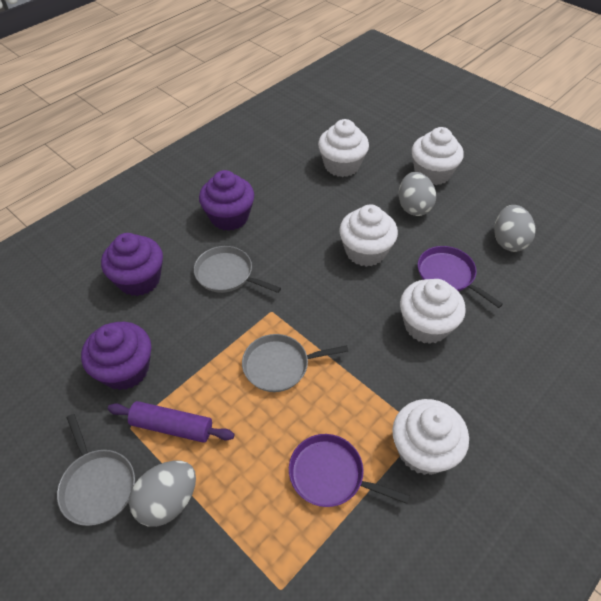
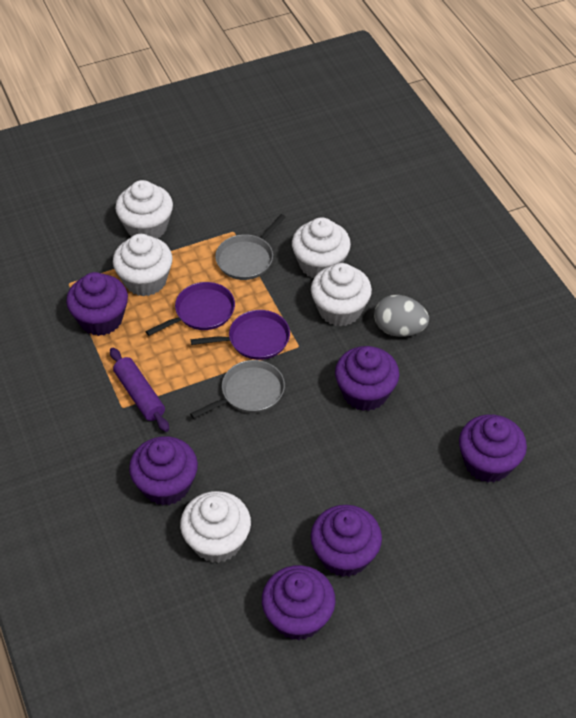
grey egg: [129,461,196,527] [399,172,436,216] [494,205,536,252] = 3 -> [374,295,429,337] = 1
grey pan: [57,414,135,526] [194,246,281,293] [242,334,349,392] = 3 -> [190,360,285,419] [215,214,286,280] = 2
purple cupcake: [81,322,151,390] [101,233,163,296] [199,170,254,231] = 3 -> [66,272,128,336] [129,436,198,505] [262,565,336,640] [311,505,382,577] [335,346,399,411] [459,414,527,483] = 6

